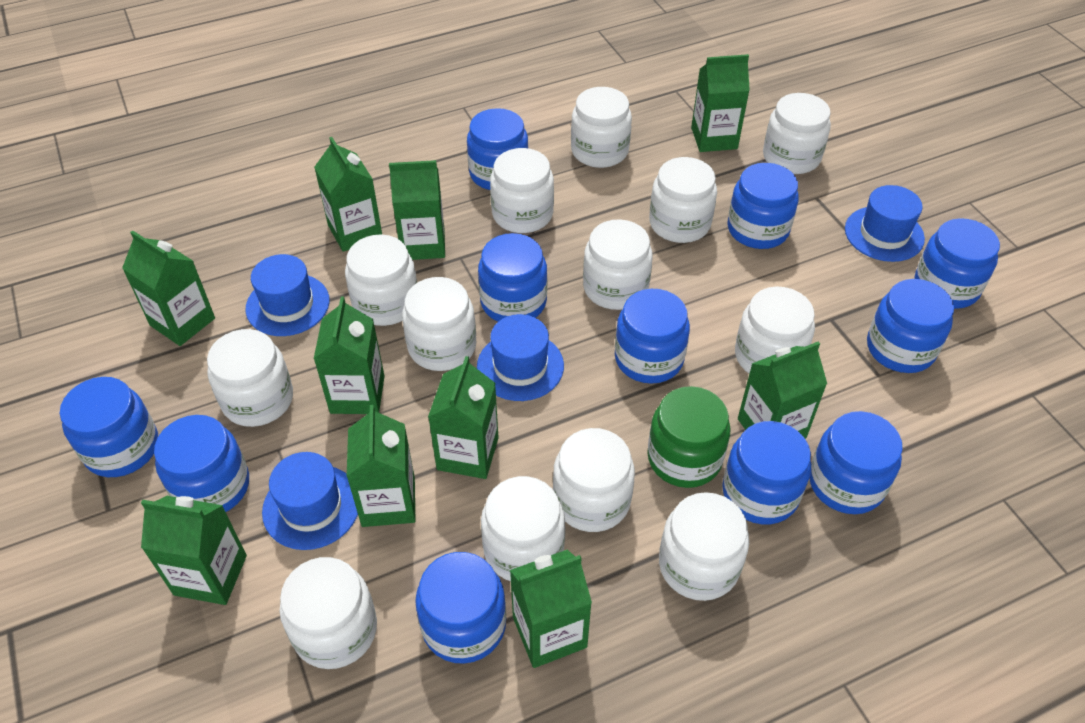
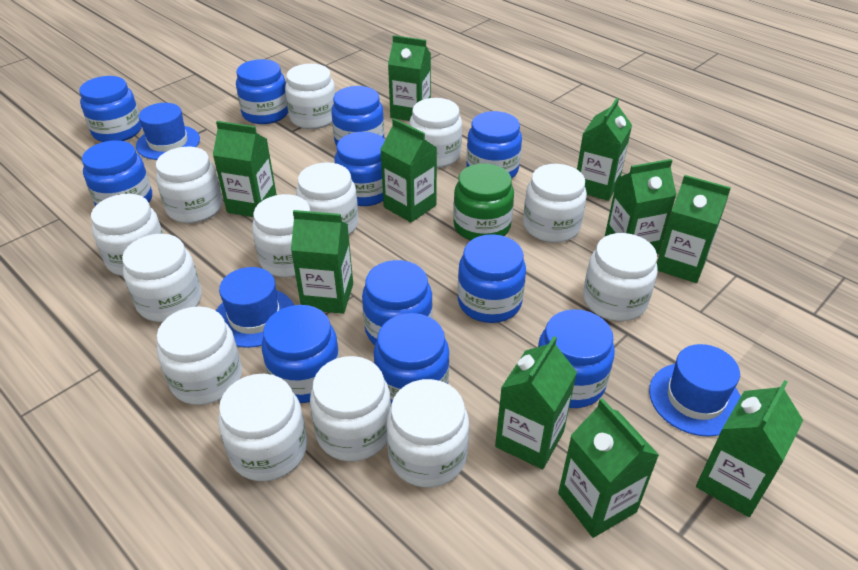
blue hat: [246,254,330,336] [262,452,358,550] [477,314,564,401] [845,185,925,262] = 4 -> [136,103,200,160] [216,267,294,348] [649,344,741,437] = 3

